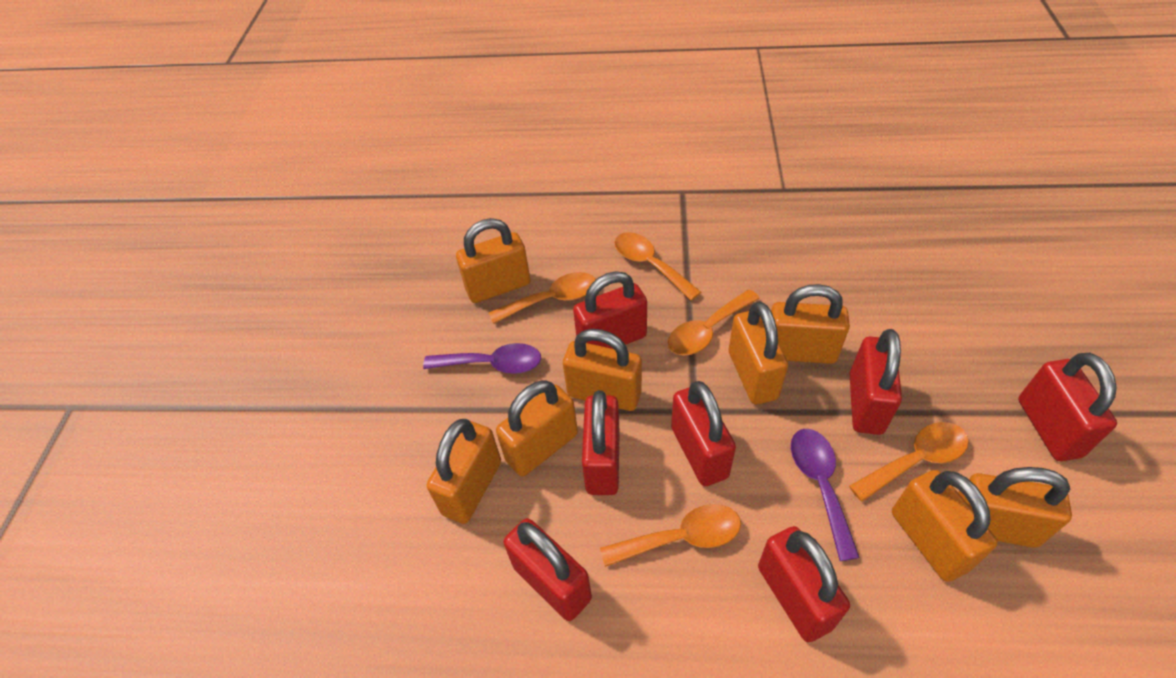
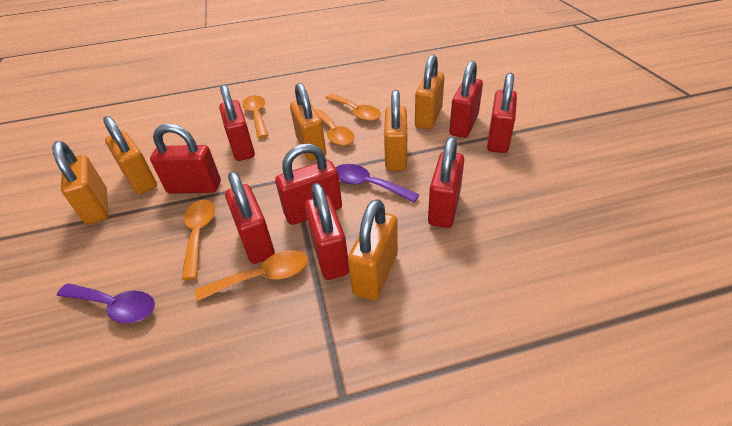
orange padlock: [427,419,501,524] [456,218,531,303] [496,380,578,477] [563,329,642,411] [728,301,788,405] [771,284,850,364] [892,470,998,582] [958,467,1072,548] = 8 -> [52,141,109,225] [103,116,157,194] [290,83,326,160] [348,199,398,300] [384,90,407,171] [415,54,444,129] = 6
red padlock: [504,518,592,621] [573,271,647,349] [582,390,620,495] [671,381,736,486] [758,526,850,642] [849,329,902,435] [1018,353,1117,461] = 7 -> [150,124,221,193] [219,85,255,161] [225,172,275,264] [275,143,342,225] [305,183,349,280] [428,137,465,228] [449,61,483,138] [487,73,517,153] = 8

